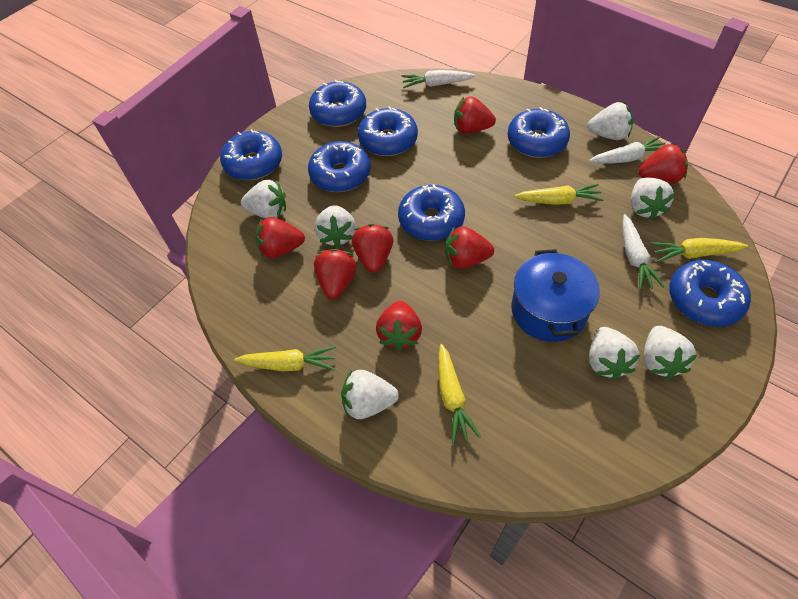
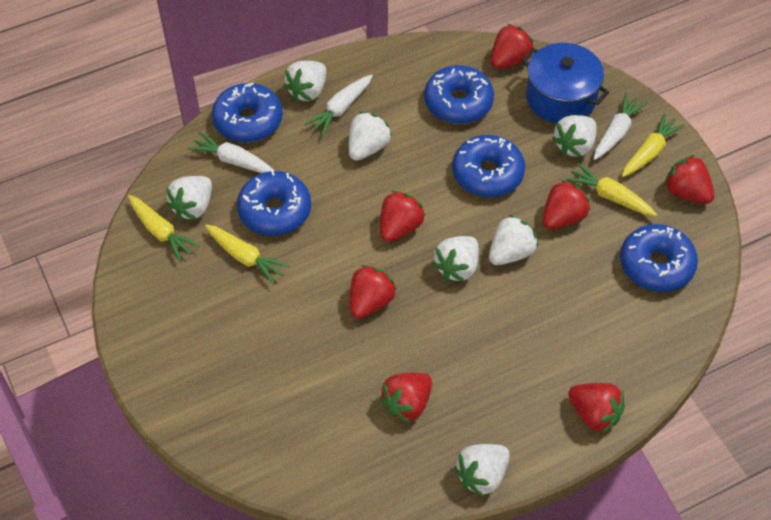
blue donut: [220,129,282,180] [308,141,371,192] [309,80,366,127] [358,106,418,156] [398,184,465,241] [507,107,570,158] [669,260,751,327] = 7 -> [212,82,283,143] [237,170,311,236] [424,65,494,124] [452,135,525,197] [620,224,698,292] = 5

